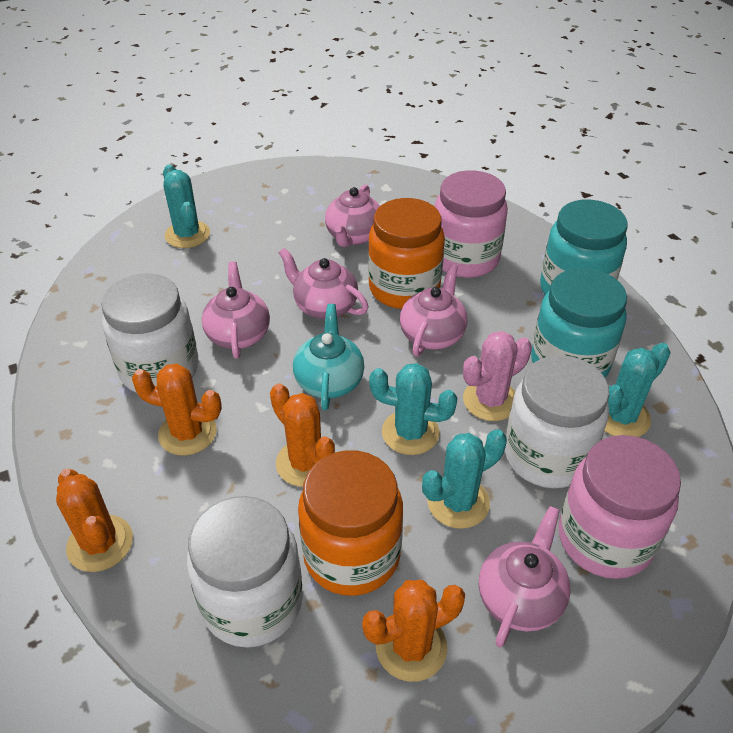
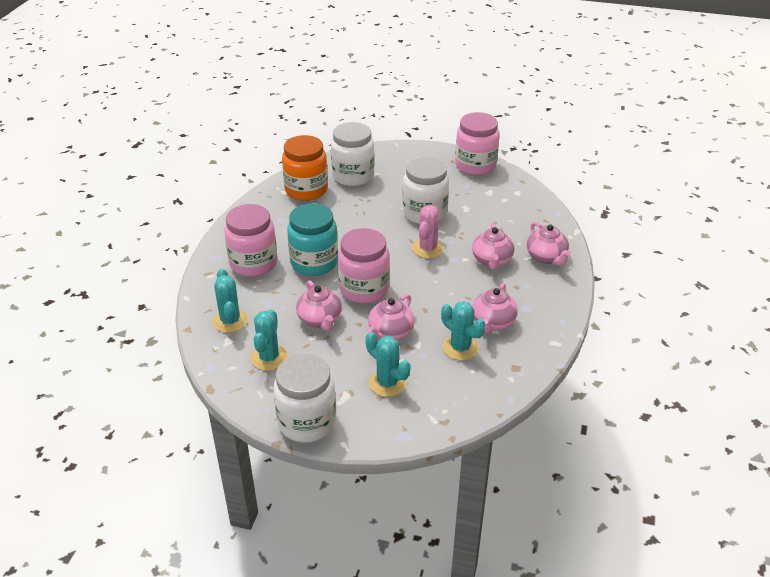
orange cactus: [56,469,133,572] [132,364,222,456] [270,383,335,487] [362,580,465,682] = 4 -> none = 0
orange jar: [298,450,403,596] [368,198,445,309] = 2 -> [282,135,328,201] = 1
pink jar: [435,170,508,278] [558,435,681,579] = 2 -> [224,204,277,277] [338,228,390,303] [455,112,500,175] = 3
turquoise jar: [531,268,627,378] [540,200,628,295] = 2 -> [287,203,338,276] = 1
turquoise teapot: [293,304,364,410] = 1 -> none = 0

